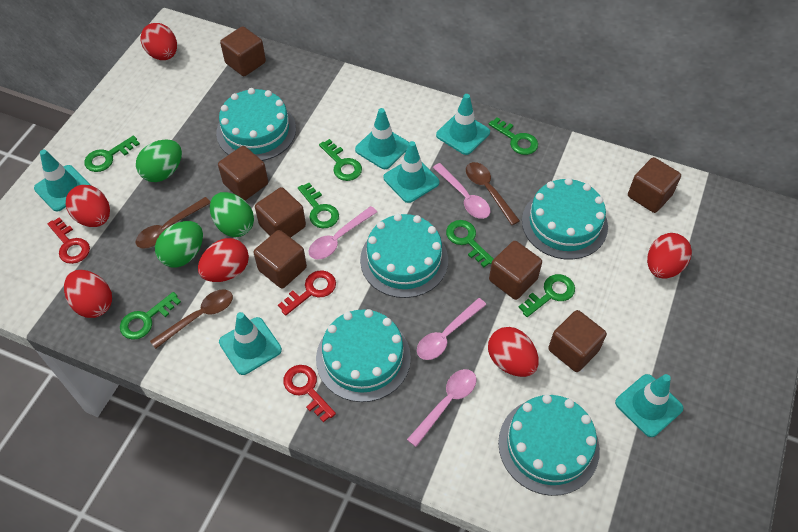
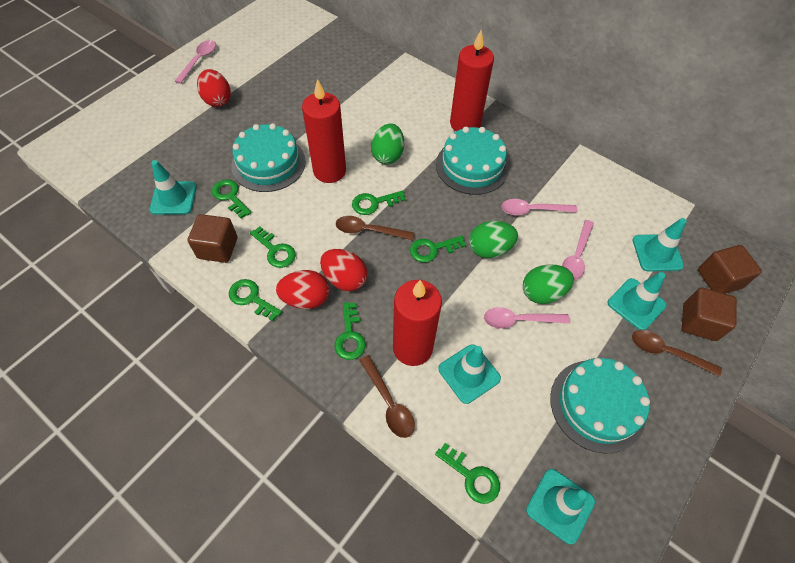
brown cube: [218,146,268,200] [220,26,266,76] [254,230,307,288] [255,187,306,238] [489,241,542,300] [548,310,607,372] [628,157,681,213] = 7 -> [188,214,237,263] [682,288,737,341] [698,245,762,294] = 3
red candle: none = 0 -> [302,79,346,183] [393,280,442,366] [450,30,494,131] = 3
red egg: [64,270,112,318] [66,185,110,227] [141,23,177,60] [198,238,249,282] [488,327,539,377] [647,233,692,279] = 6 -> [197,69,231,107] [276,270,329,309] [320,249,367,291] = 3
red key: [48,217,90,264] [278,270,336,316] [283,365,336,422] = 3 -> none = 0
turquoise cake: [216,88,296,161] [316,309,411,402] [360,214,448,298] [498,394,600,496] [522,178,608,259] = 5 -> [231,123,306,192] [436,127,509,195] [550,358,650,454] = 3
turquoise traffic cone: [34,149,90,211] [219,312,282,375] [355,108,409,169] [384,141,440,203] [436,94,490,155] [615,374,683,437] = 6 -> [150,160,197,215] [438,344,501,404] [526,469,595,544] [607,272,666,330] [632,218,687,272] = 5

